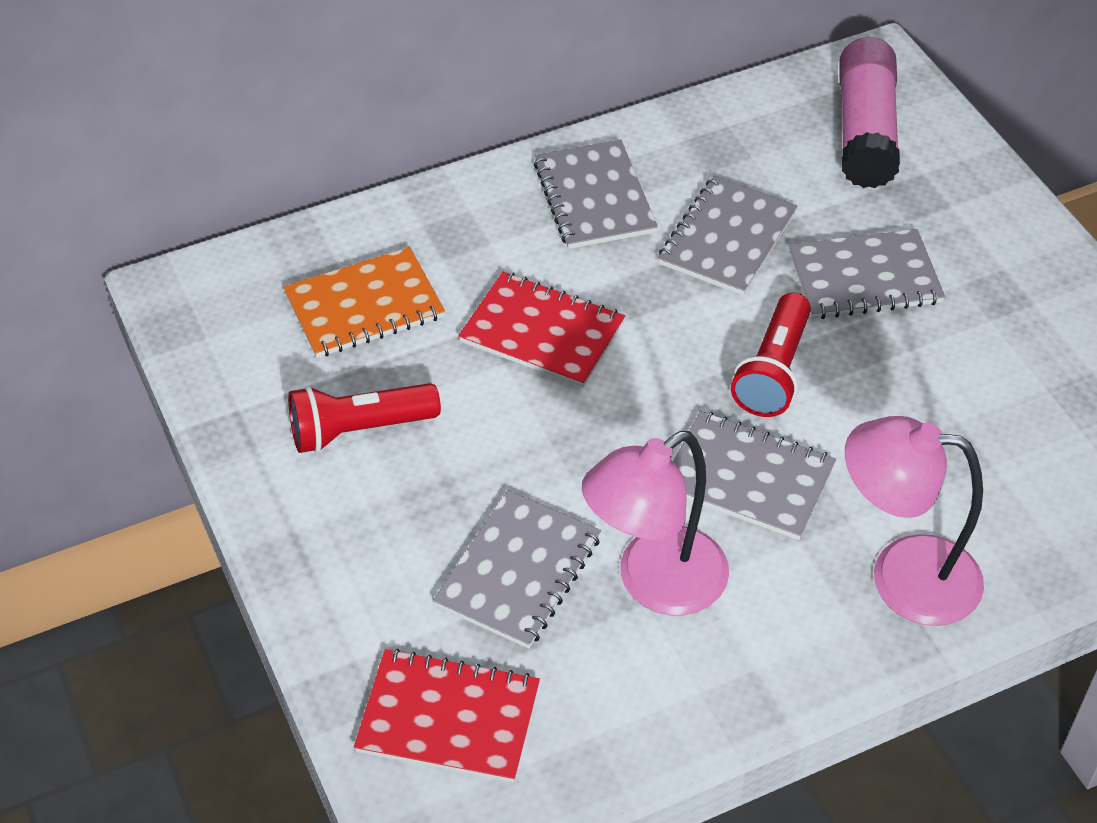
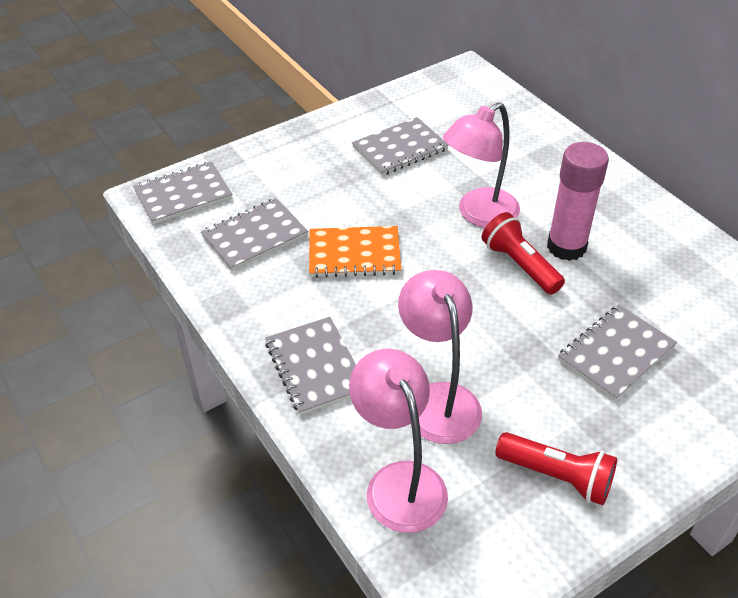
pink lamp: [582,431,729,615] [845,416,984,626] = 2 -> [349,349,448,533] [398,270,482,444] [443,102,520,228] = 3
red notebook: [354,649,540,782] [458,272,625,387] = 2 -> none = 0

